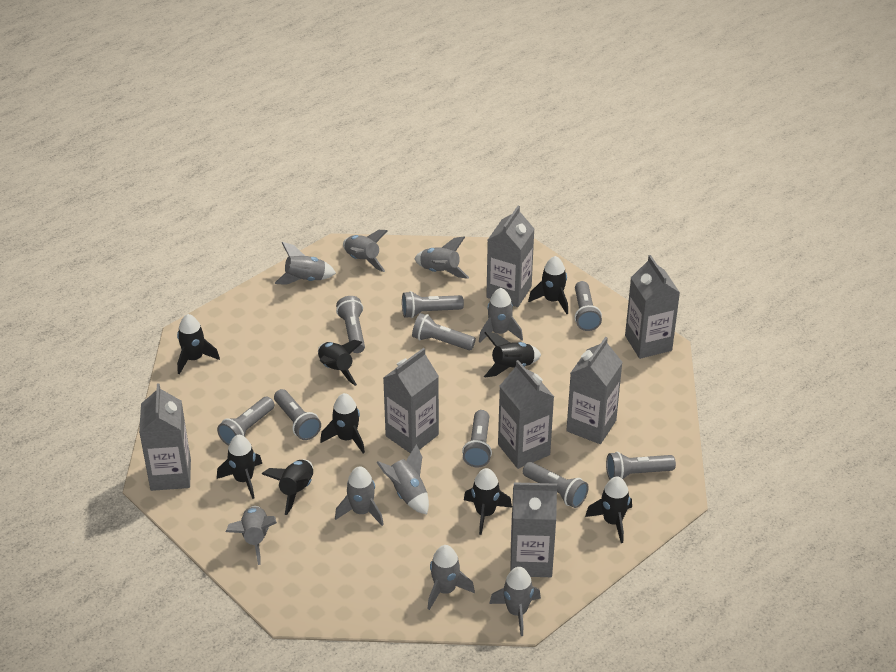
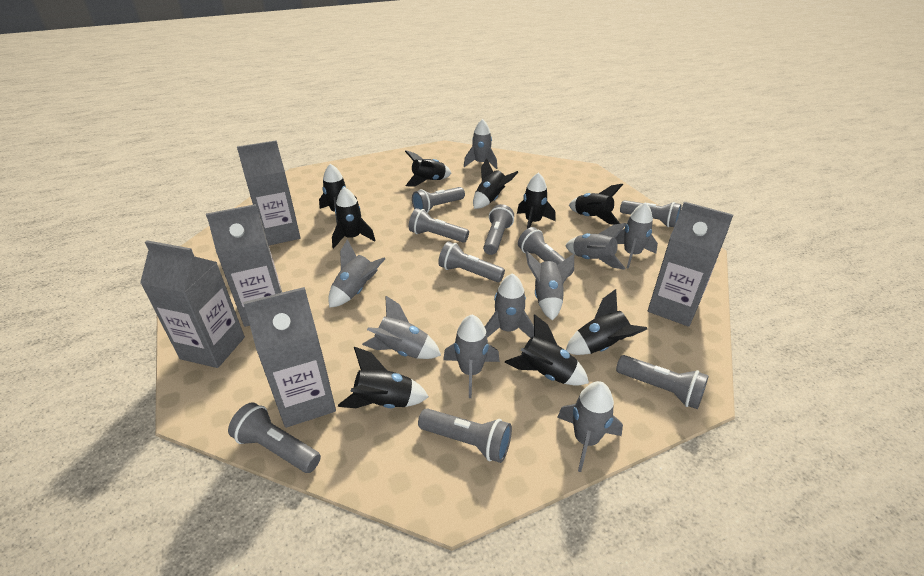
grey carton: [139,383,191,491] [383,348,439,453] [486,206,534,307] [498,360,554,469] [511,482,557,577] [566,337,623,444] [625,255,680,359] = 7 -> [140,240,245,368] [206,204,282,327] [237,140,301,245] [243,287,336,428] [648,201,733,327] = 5

